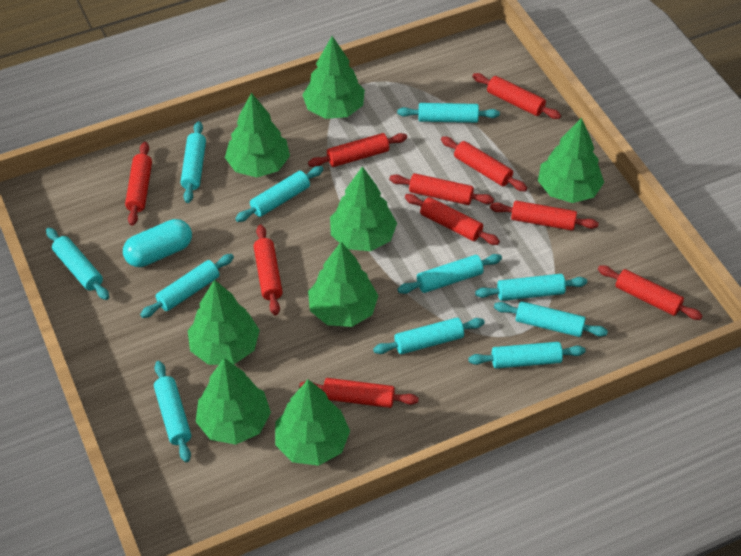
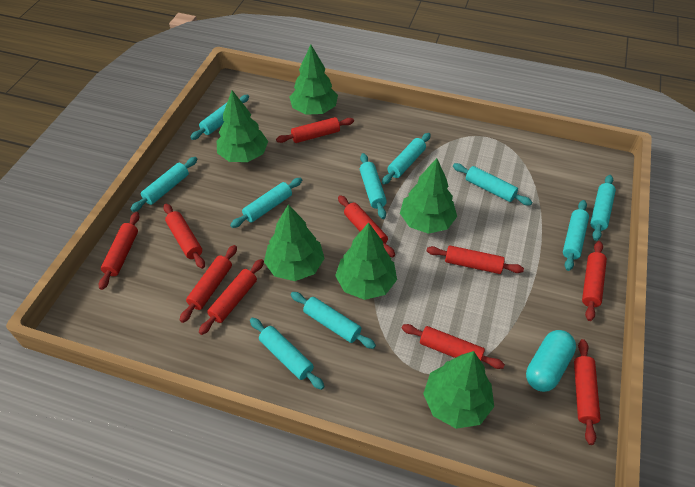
green tree: [188,280,260,365] [196,358,271,445] [225,93,290,177] [275,380,350,466] [302,36,365,119] [308,242,379,327] [330,166,397,251] [538,118,604,203] = 8 -> [217,90,268,162] [264,204,325,281] [290,45,338,115] [335,222,397,300] [400,158,457,234] [423,351,494,429] = 6
turquoise rolling pin: [46,228,109,300] [140,254,234,318] [154,361,191,462] [181,121,206,203] [235,166,324,222] [373,318,485,354] [397,103,500,123] [397,254,502,294] [468,342,585,369] [475,274,587,301] [494,301,608,337] = 11 -> [130,157,197,212] [190,95,249,140] [230,178,302,228] [250,318,325,390] [291,292,376,349] [360,153,387,219] [382,133,431,184] [453,163,532,205] [563,200,589,271] [590,175,616,241] = 10

